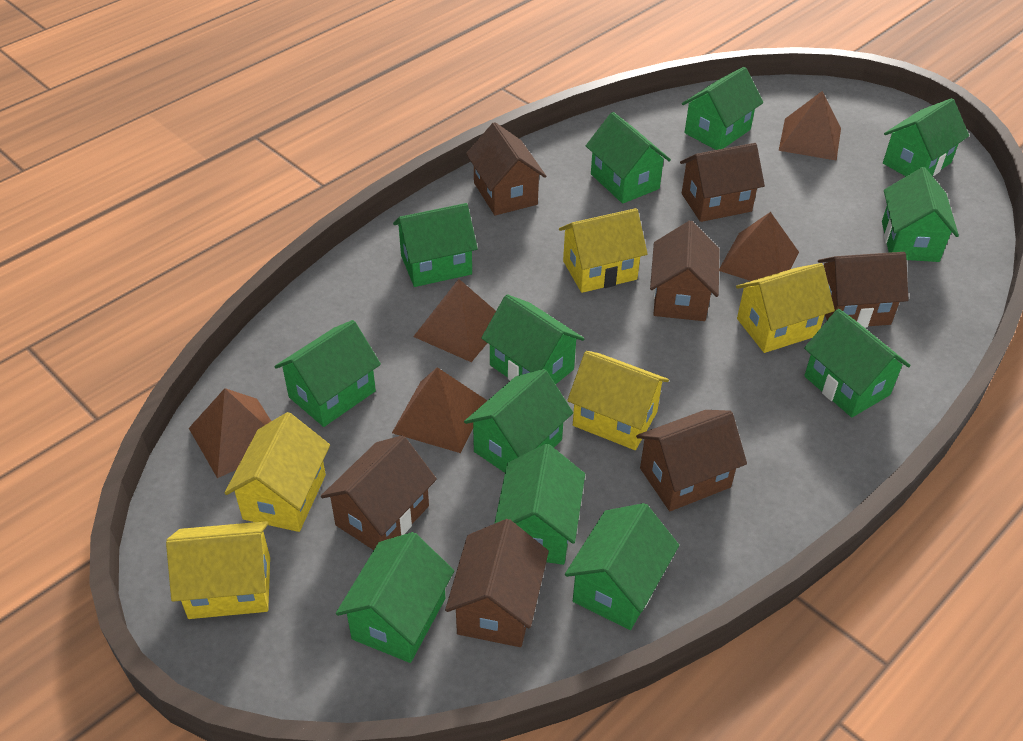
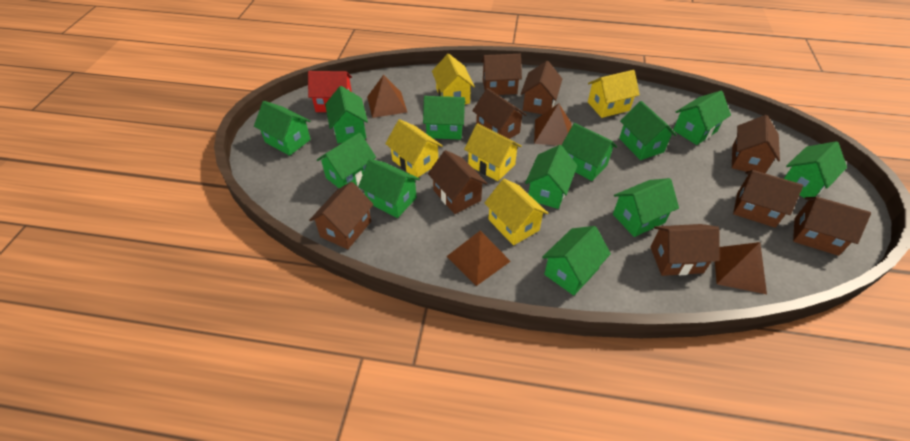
brown house: [321,435,437,550] [445,519,549,647] [466,122,546,216] [636,410,747,511] [650,221,720,321] [680,143,765,222] [818,252,909,328] = 7 -> [309,182,374,249] [428,150,487,214] [472,88,527,139] [481,54,522,95] [521,61,562,114] [650,224,720,276] [732,115,780,173] [733,170,803,228] [793,197,871,256] = 9
brown pyramid: [189,388,271,478] [392,367,487,453] [413,279,496,362] [719,212,799,281] [779,91,841,161] = 5 -> [367,75,407,118] [446,231,511,286] [534,103,571,146] [715,242,767,294] = 4
red house: none = 0 -> [308,71,352,112] = 1

